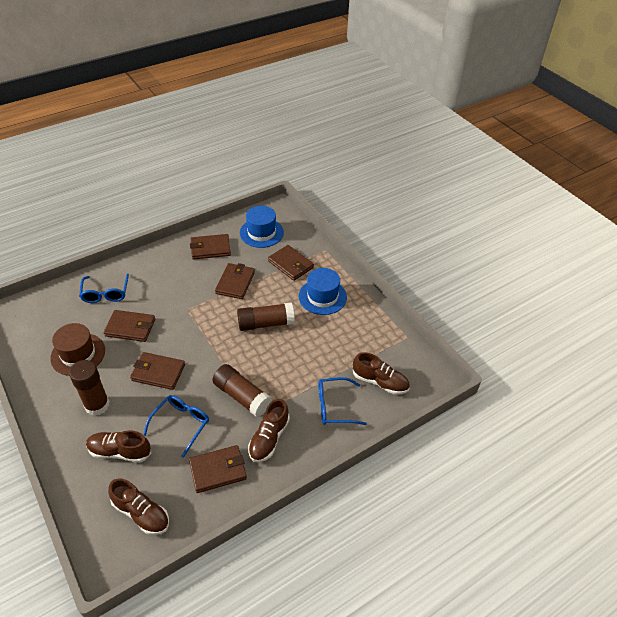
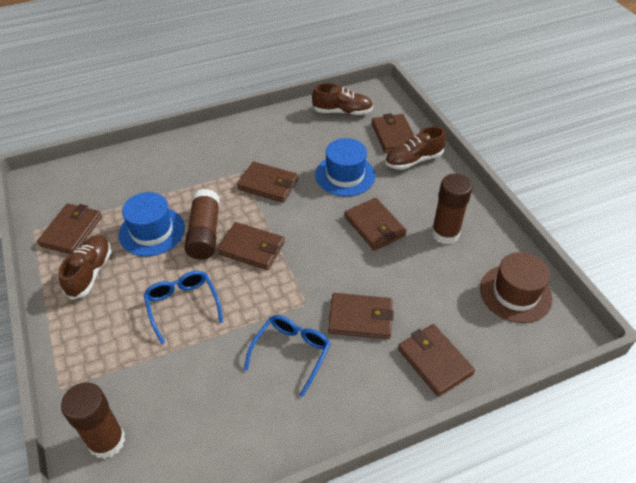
blue glasses: [79,273,129,303] [143,395,209,458] [319,377,367,425] = 3 -> [144,271,223,344] [244,315,330,397] = 2
brown shoe: [86,430,152,463] [108,479,169,535] [248,399,290,462] [353,352,410,395] = 4 -> [58,235,112,300] [312,83,373,115] [385,126,446,170] = 3
brown wallet: [104,310,155,342] [130,352,185,390] [189,445,247,493] [190,234,231,260] [215,263,255,299] [268,245,314,281] = 6 -> [37,203,102,254] [217,222,285,270] [237,162,298,203] [328,293,394,339] [344,198,407,251] [371,113,415,153] [398,324,475,397] = 7

